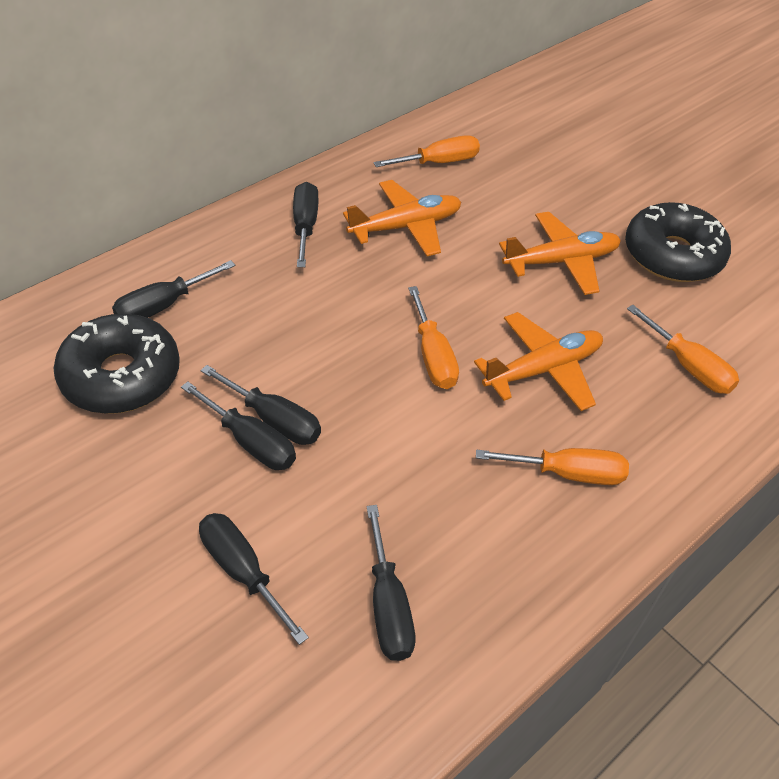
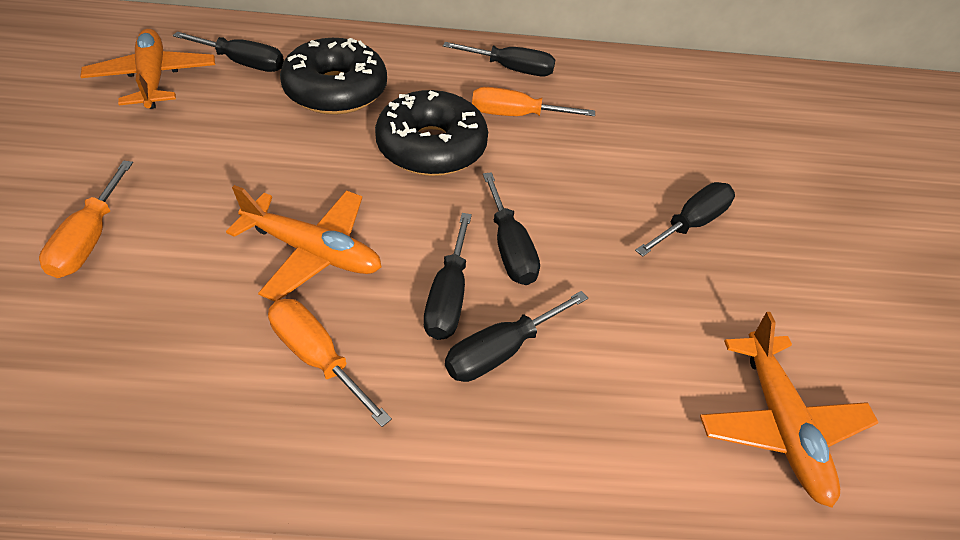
orange screwdriver: [374,135,480,167] [408,286,459,389] [476,448,629,485] [627,305,739,394] = 4 -> [39,161,133,278] [268,299,392,427] [472,87,595,116] = 3

